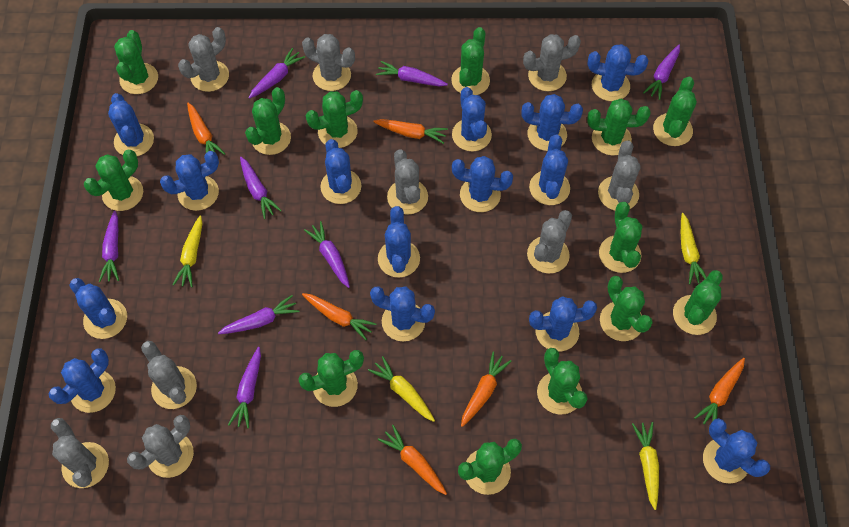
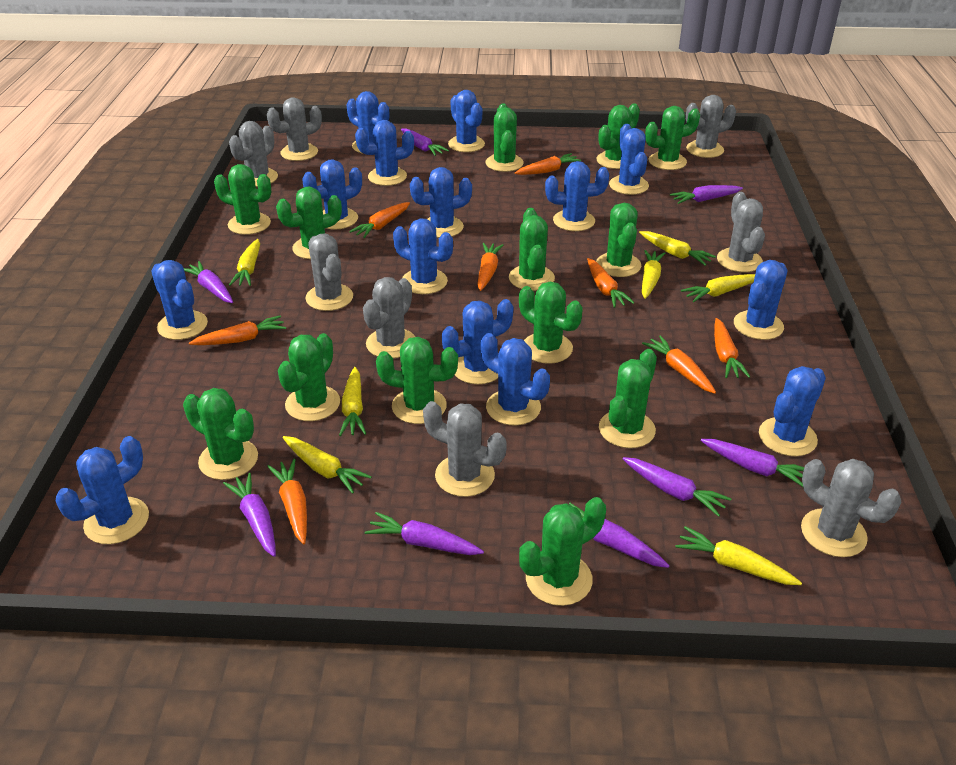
grey cactus: [51,418,109,488] [127,415,194,478] [141,341,197,409] [178,27,229,92] [302,34,355,91] [387,149,428,215] [523,34,581,91] [527,210,572,274] [598,140,641,211] = 9 -> [229,121,278,187] [267,97,322,161] [306,234,353,311] [363,277,415,358] [423,401,507,497] [686,95,736,158] [717,192,765,272] [801,459,901,557] = 8
orange carrot: [187,103,225,155] [302,293,376,340] [373,119,448,144] [378,425,447,495] [461,351,511,427] [694,358,745,424] = 6 -> [189,315,286,345] [267,459,307,544] [349,202,410,238] [477,243,503,291] [515,153,581,175] [587,258,634,308] [642,335,716,394] [714,318,750,378] = 8
yellow carrot: [173,216,203,287] [368,356,435,422] [632,422,659,510] [681,213,707,284] = 4 -> [229,239,260,286] [283,436,372,494] [339,367,366,436] [639,231,716,266] [642,250,665,299] [675,526,802,585] [681,274,755,302] = 7

